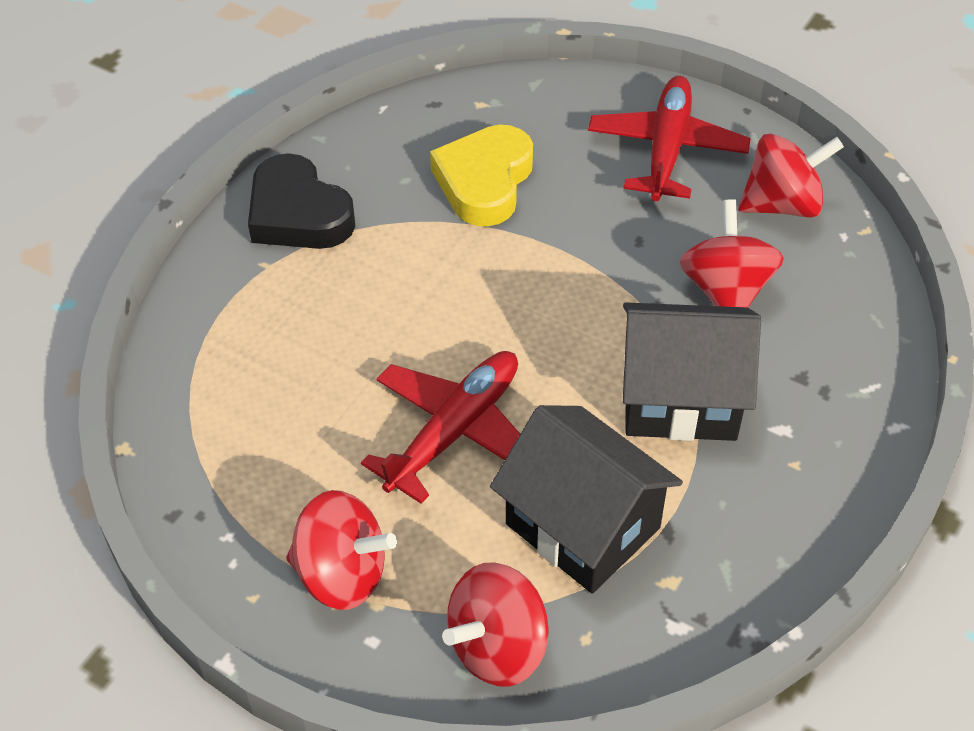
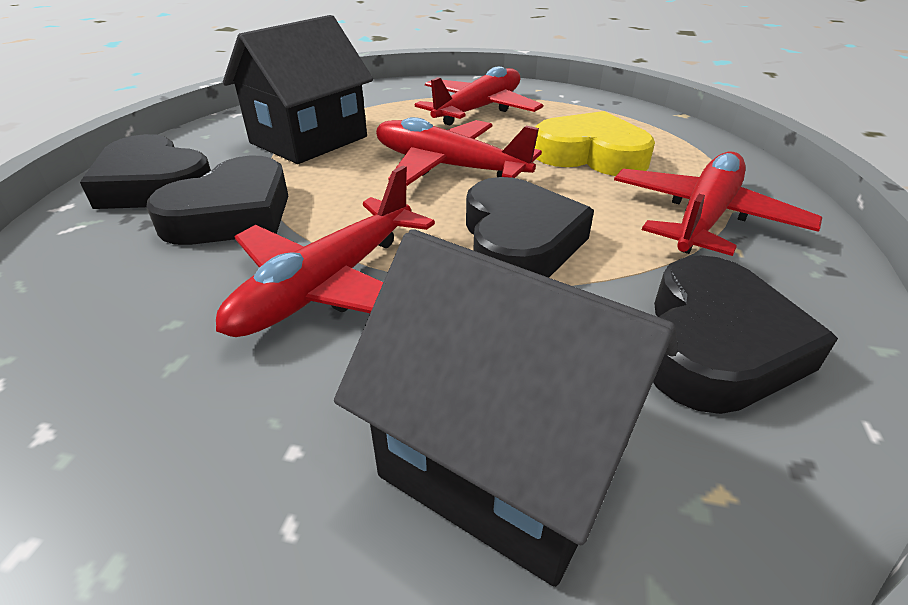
black heart: [248,153,355,249] = 1 -> [80,134,211,209] [146,156,288,245] [466,177,594,278] [653,255,838,414] = 4
red plane: [361,351,520,504] [588,76,751,201] = 2 -> [216,165,435,337] [376,117,542,186] [415,66,543,125] [614,152,822,256] = 4
red spinning top: [286,490,397,610] [442,562,549,687] [680,199,784,308] [738,134,844,218] = 4 -> none = 0

